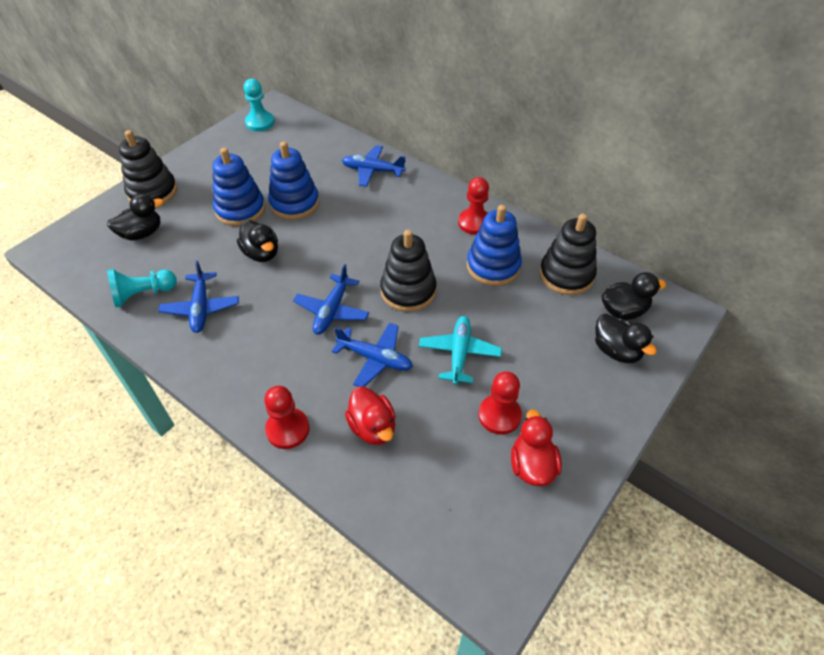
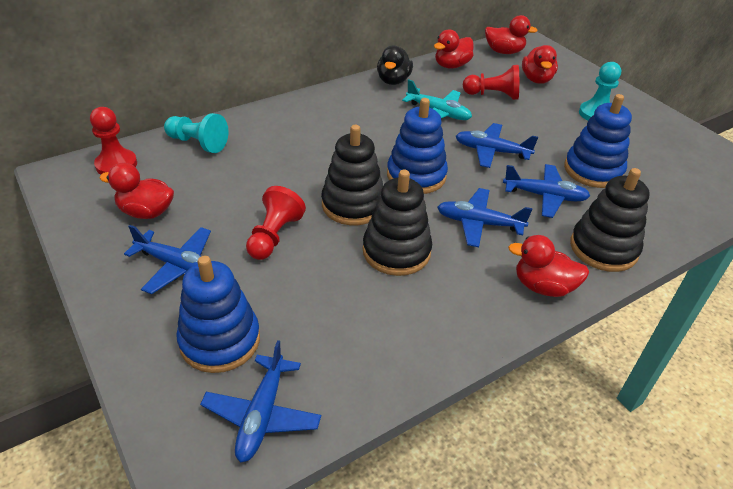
black duck: [107,194,164,241] [237,220,278,262] [595,314,657,363] [602,272,666,320] = 4 -> [377,46,413,85] = 1
blue plane: [158,260,239,333] [293,264,369,335] [332,323,413,387] [342,145,406,187] = 4 -> [124,225,211,294] [200,340,321,463] [437,188,532,247] [456,123,538,168] [503,164,590,218] = 5
red duck: [345,386,396,445] [511,409,562,486] = 2 -> [100,163,174,219] [434,29,474,69] [485,15,538,54] [508,235,589,297] [522,45,558,84] = 5

